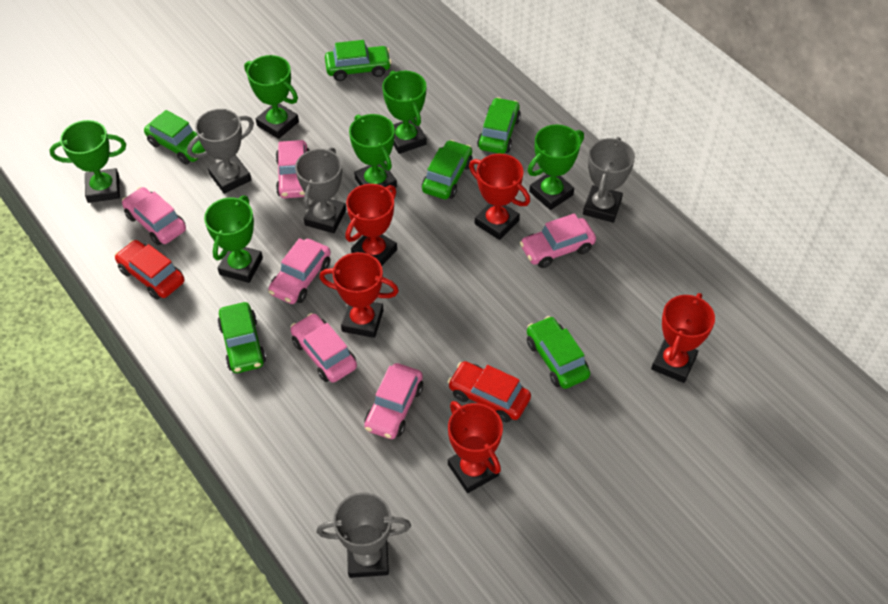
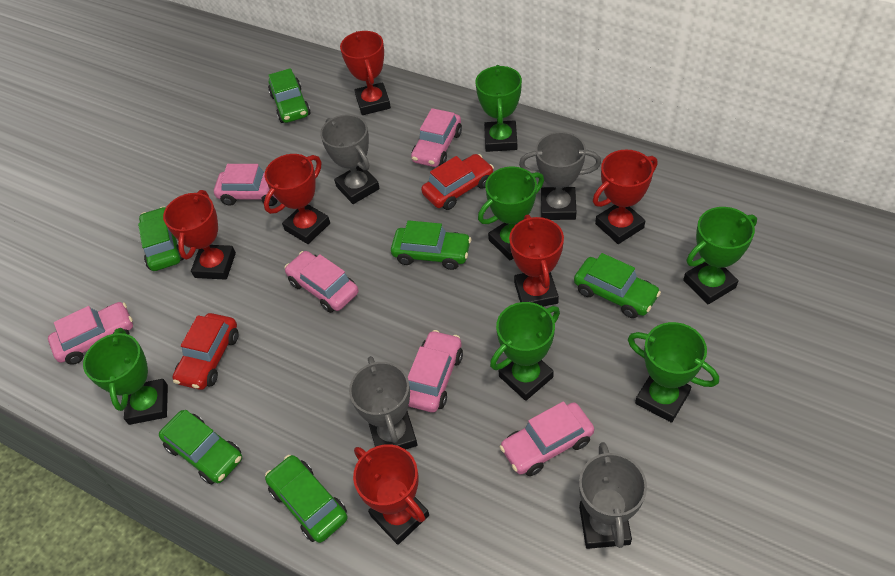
red trophy: [319,252,399,338] [345,184,397,266] [448,401,503,493] [469,154,530,240] [651,293,715,383] = 5 -> [163,190,236,280] [264,154,330,244] [340,31,391,115] [353,444,429,545] [509,215,564,307] [593,150,657,244] = 6

